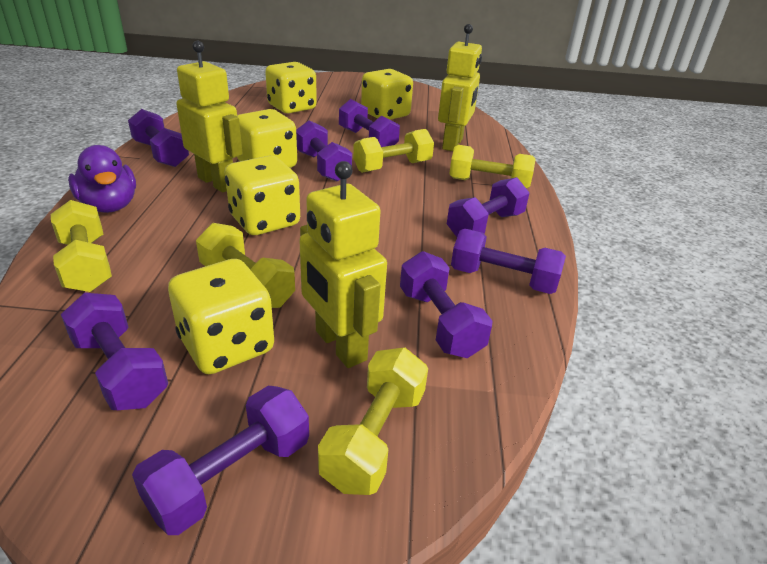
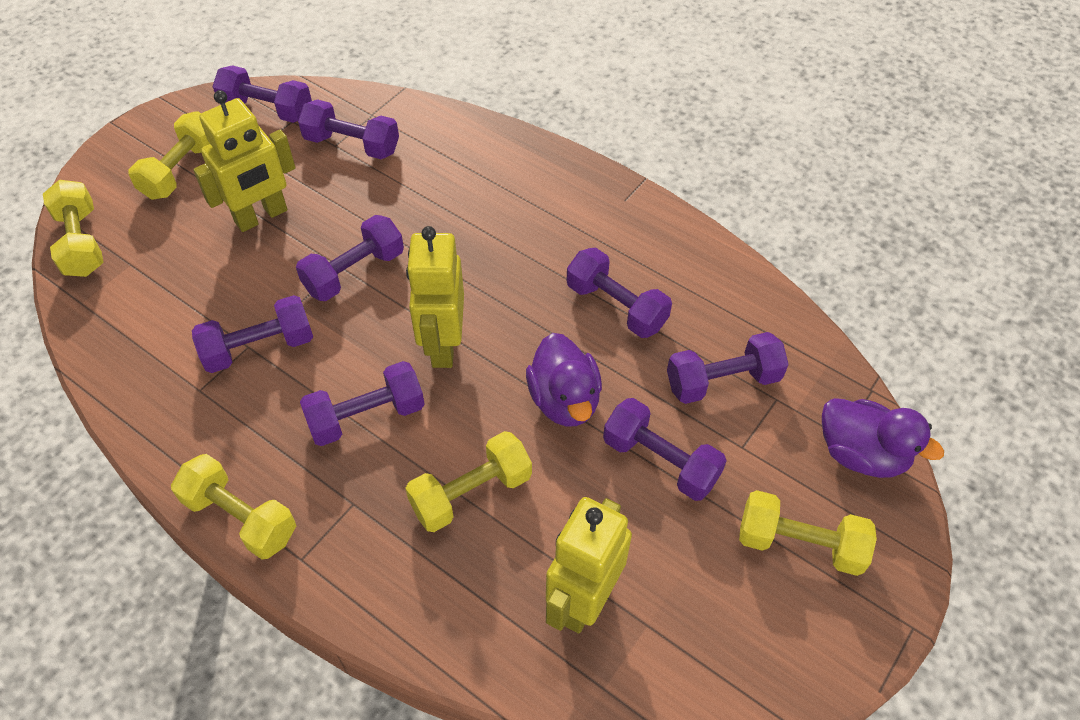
purple duck: [68,145,136,213] = 1 -> [526,333,602,427] [822,398,944,478] = 2
yellow dice: [168,259,274,374] [225,156,300,235] [237,109,297,168] [265,62,317,113] [361,69,413,120] = 5 -> none = 0

